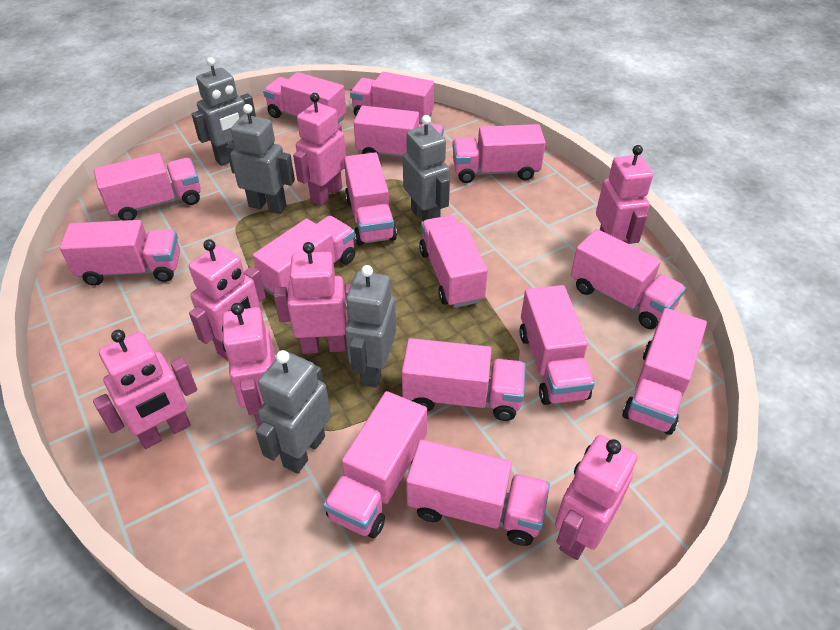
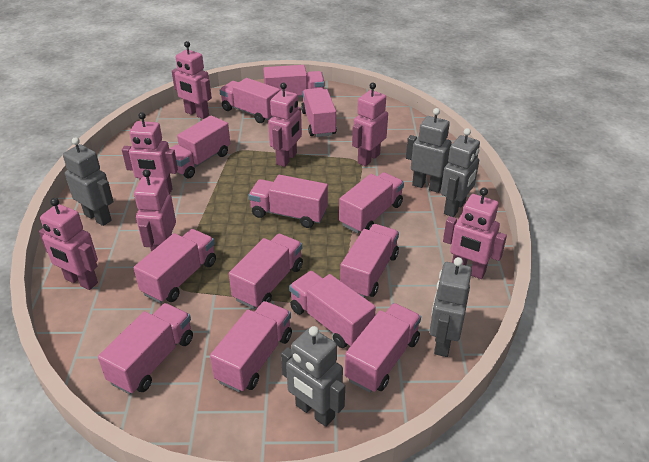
pink truck: [60,220,180,286] [94,153,201,221] [253,216,355,296] [263,72,346,124] [323,391,427,538] [344,153,397,246] [350,72,434,124] [354,106,444,157] [402,338,526,421] [406,440,550,546] [419,215,488,308] [452,124,546,183] [519,285,595,405] [571,229,686,329] [622,308,707,435] = 15 -> [98,303,193,394] [134,229,216,303] [169,115,230,178] [210,301,292,392] [219,78,280,123] [229,234,303,309] [248,175,328,228] [263,65,325,97] [289,271,376,348] [301,88,337,137] [339,172,404,233] [340,224,399,298] [345,303,421,393] = 13

